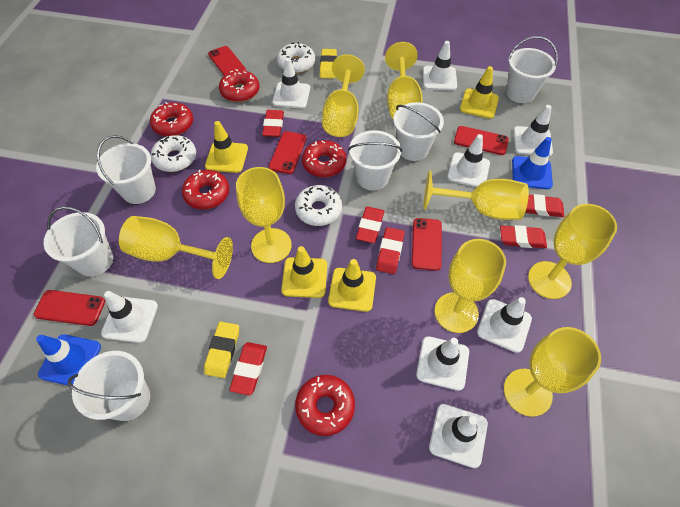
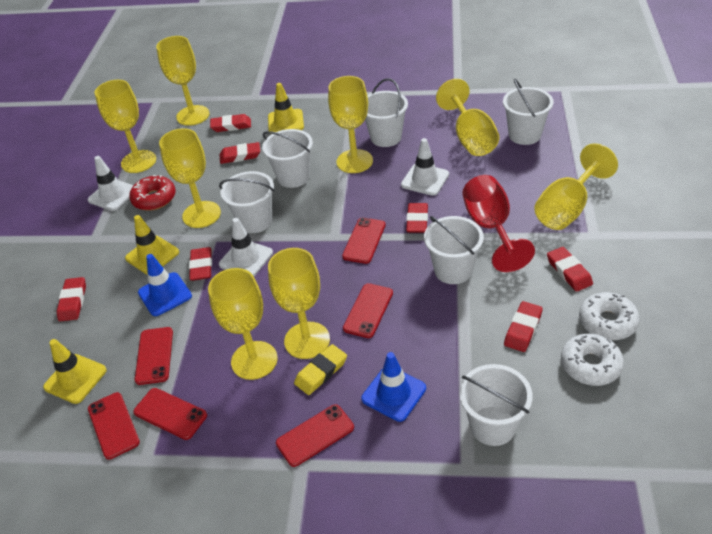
red donut: [150,102,193,136] [182,170,229,209] [219,69,259,102] [295,375,355,436] [302,140,346,177] = 5 -> [129,175,176,211] = 1
red eraser: [229,342,267,395] [262,110,284,137] [356,207,384,243] [376,227,404,274] [500,225,547,248] [525,194,564,217] = 6 -> [57,277,86,321] [189,247,212,281] [210,114,251,132] [220,142,260,164] [406,203,428,233] [504,301,543,352] [547,247,593,292] = 7
red goblet: none = 0 -> [462,175,535,272] = 1
red phone: [34,290,105,326] [208,46,246,76] [269,131,307,174] [412,218,442,271] [454,126,509,155] = 5 -> [88,392,140,460] [133,388,207,440] [135,327,173,385] [276,404,354,467] [342,218,386,264] [343,283,393,338] = 6
white donut: [151,135,196,172] [277,42,315,73] [295,185,342,226] = 3 -> [561,333,624,386] [579,292,640,340] = 2
white traffic cone: [101,291,158,343] [272,58,310,109] [416,336,469,391] [423,41,457,91] [429,404,488,468] [447,134,490,187] [477,297,532,353] [513,105,553,156] = 8 -> [88,156,134,211] [219,218,273,276] [401,138,449,196] = 3
yellow eraser: [204,322,239,378] [320,49,337,79] = 2 -> [294,344,347,395] = 1
yellow traffic cone: [205,121,248,173] [281,246,327,298] [328,259,376,312] [460,66,499,119] = 4 -> [43,339,107,404] [125,215,179,275] [268,83,304,132] = 3

